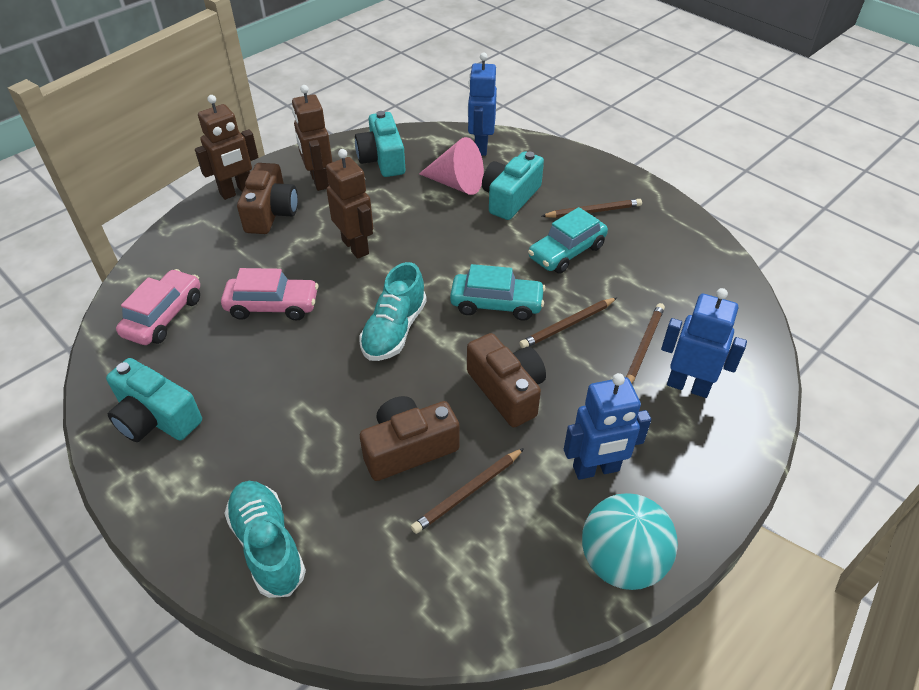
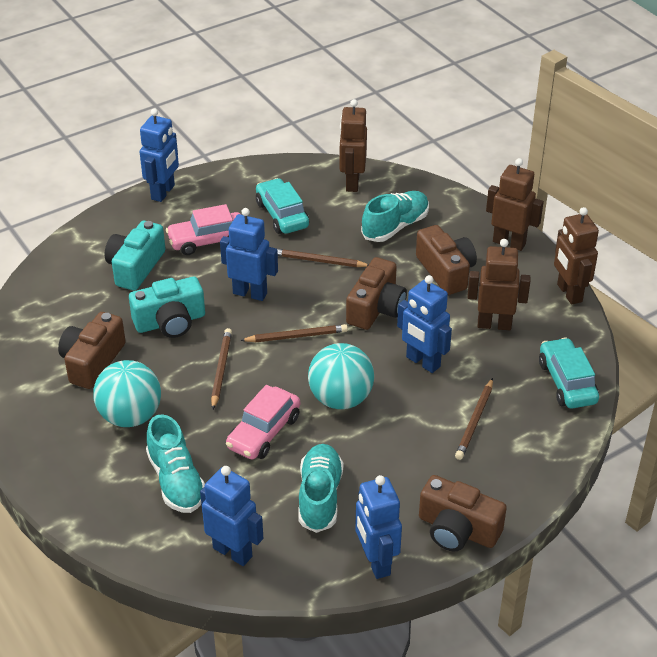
blue robot: [468,53,497,156] [564,373,651,480] [661,288,747,398] = 3 -> [140,109,179,202] [200,466,263,566] [220,208,278,301] [355,475,402,579] [397,275,452,373] = 5
brown camera: [237,163,298,234] [360,396,459,481] [467,333,546,427] = 3 -> [58,312,126,389] [346,257,407,330] [416,225,477,295] [419,475,507,552] = 4
brown robot: [195,95,258,200] [292,85,332,191] [326,149,373,259] = 3 -> [339,99,367,192] [467,239,530,330] [486,158,544,251] [554,207,599,305] = 4
pink cone: [419,137,484,195] = 1 -> none = 0
turquoise ball: [582,493,678,590] = 1 -> [93,360,161,427] [308,343,374,409] = 2
turquoise camera: [106,358,202,442] [355,111,405,177] [482,151,544,220] = 3 -> [104,221,165,291] [129,277,205,338] = 2
turquoise shoe: [224,481,306,598] [359,262,427,361] = 2 -> [146,414,205,513] [298,444,343,533] [361,191,429,242] = 3

